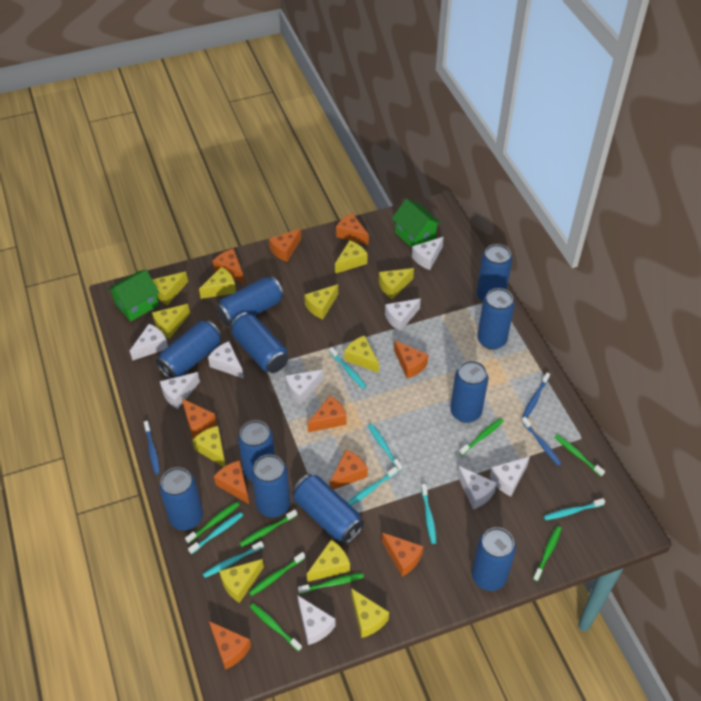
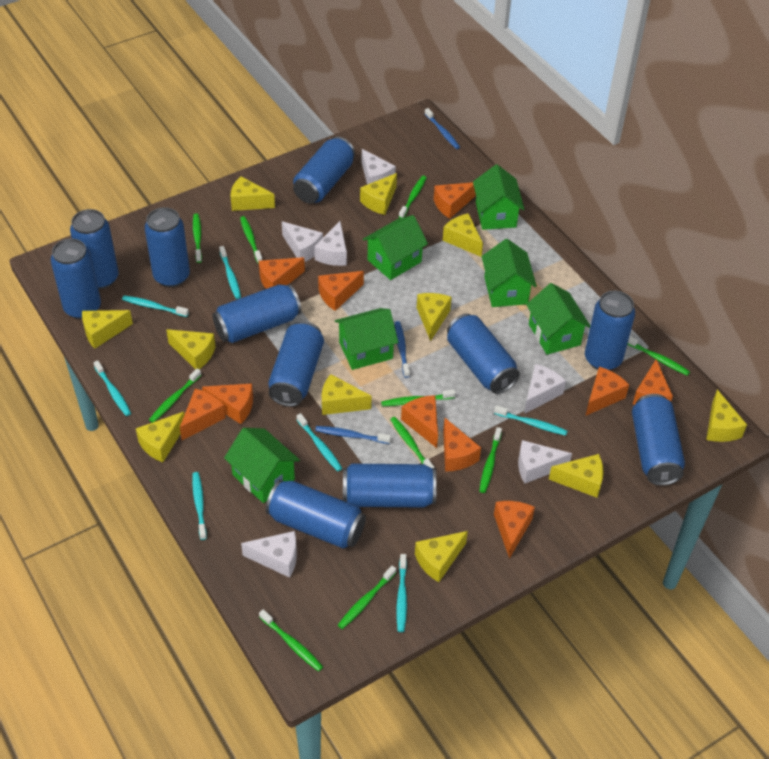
green house: [108,270,159,321] [392,199,441,248] = 2 -> [224,428,300,503] [335,308,398,370] [363,215,428,280] [473,165,524,230] [481,239,537,307] [526,283,590,355] = 6
green toothbrush: [185,502,240,544] [239,509,297,547] [249,552,305,596] [250,603,302,651] [298,573,364,594] [459,418,504,456] [533,526,562,581] [555,434,605,477] = 8 -> [149,369,201,423] [193,214,202,263] [240,216,262,264] [259,609,323,671] [338,566,396,629] [381,390,456,406] [390,417,435,468] [399,176,427,218] [479,427,502,493] [627,336,690,376] = 10
white cheese: [130,324,168,361] [160,372,200,409] [208,341,244,379] [285,370,324,405] [297,595,336,645] [385,298,421,332] [412,237,444,270] [457,466,497,509] [490,457,530,497] = 9 -> [241,531,297,578] [282,221,323,262] [314,221,347,266] [362,149,396,185] [518,440,572,483] [524,364,566,414] = 6

